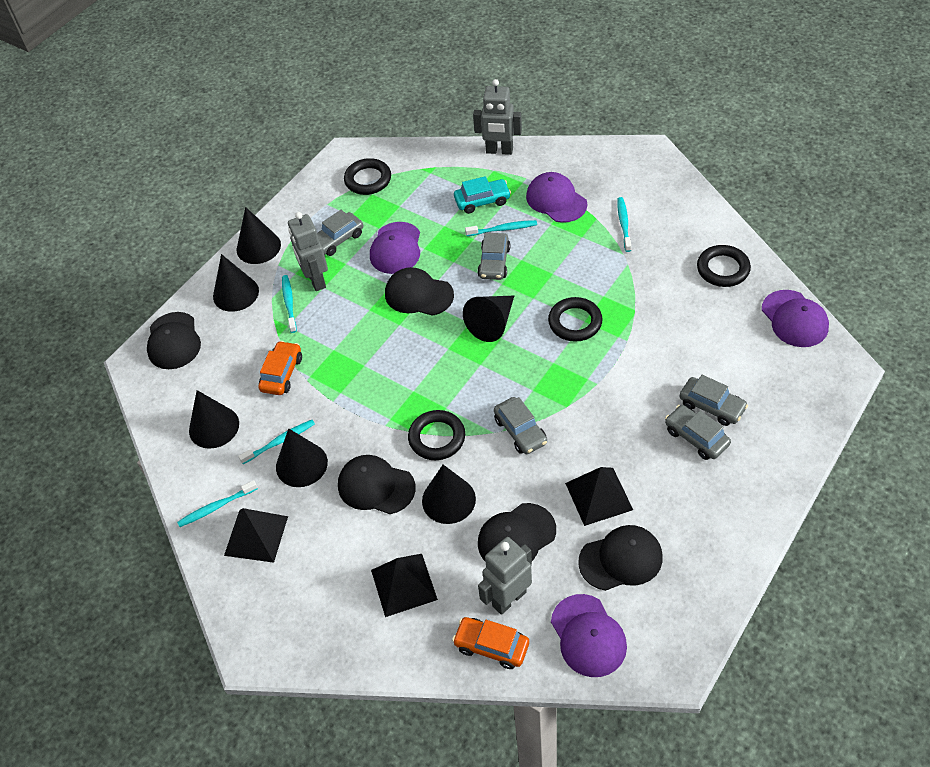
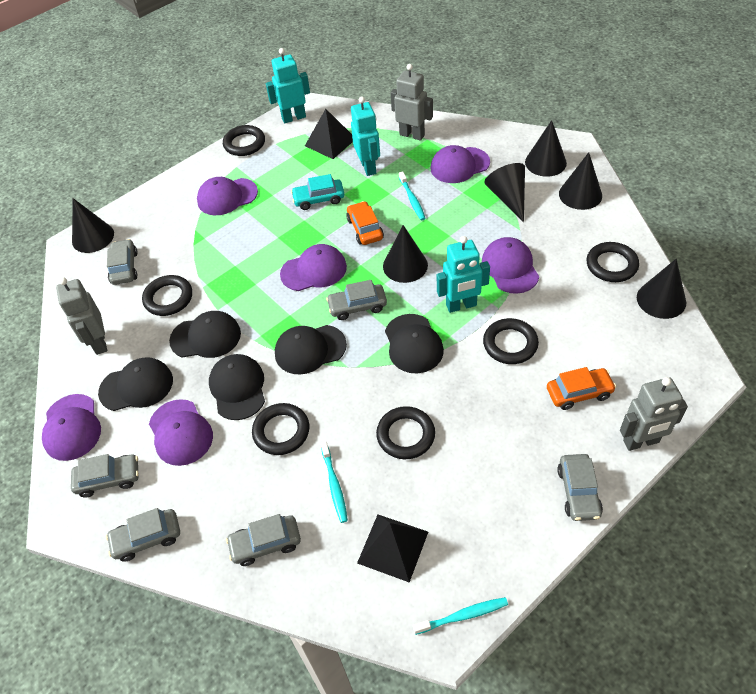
black pyramid: [224,508,288,563] [371,554,438,617] [565,467,633,526] = 3 -> [305,109,353,159] [357,514,428,583] = 2
black ring: [344,158,391,195] [408,410,465,460] [548,297,603,342] [697,245,751,287] = 4 -> [142,275,192,316] [223,125,265,156] [252,403,309,455] [376,406,435,459] [483,318,539,364] [587,242,639,282] = 6
grey car: [317,210,363,256] [477,233,511,280] [494,397,547,454] [665,405,731,460] [679,375,748,426] = 5 -> [71,454,139,498] [106,508,180,562] [107,239,138,285] [226,514,301,566] [326,280,387,320] [557,454,603,521] = 6
purple cap: [370,222,420,274] [526,172,587,223] [551,594,627,677] [762,290,829,347] = 4 -> [42,394,101,461] [149,399,213,466] [197,177,258,215] [280,244,347,291] [431,145,490,183] [482,237,539,294] = 6
turquoise robot: none = 0 -> [266,48,310,123] [351,96,380,176] [437,236,490,313] = 3
turquoise toothbrush: [177,480,258,527] [238,420,315,464] [282,275,297,333] [465,220,537,236] [617,197,631,252] = 5 -> [321,441,348,523] [399,171,426,220] [413,597,508,635] = 3

